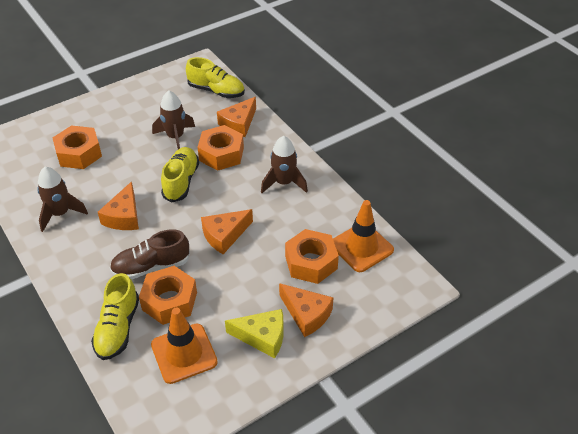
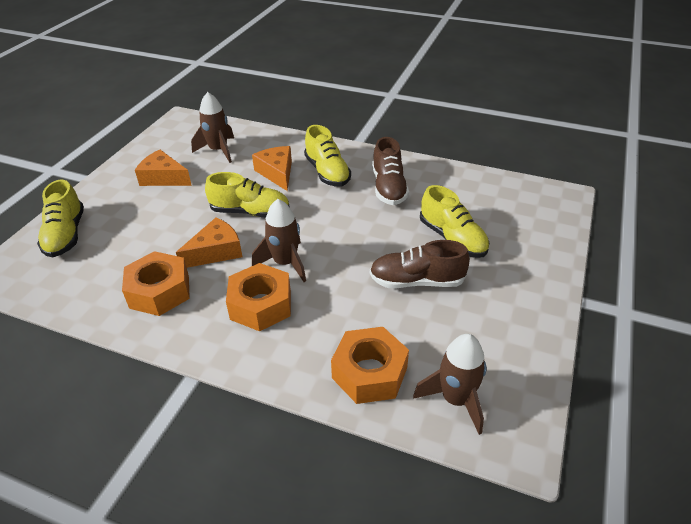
brown shoe: [110,229,190,279] = 1 -> [370,240,470,288] [372,137,409,205] = 2
orange cheese: [98,181,139,230] [201,209,253,254] [217,97,256,137] [279,283,334,337] = 4 -> [135,150,192,186] [176,217,242,268] [252,146,292,191] = 3
orange nut: [53,125,102,169] [139,266,197,325] [198,125,244,171] [285,229,339,284] = 4 -> [122,251,190,316] [226,263,291,331] [331,327,409,404] = 3
orange traffic cone: [151,308,218,384] [333,200,394,272] = 2 -> none = 0
yellow cheese: [225,309,283,358] = 1 -> none = 0
yellow shoe: [91,273,139,360] [161,147,199,202] [186,57,245,98] = 3 -> [37,180,84,257] [205,172,289,218] [304,125,351,187] [420,185,489,258] = 4

